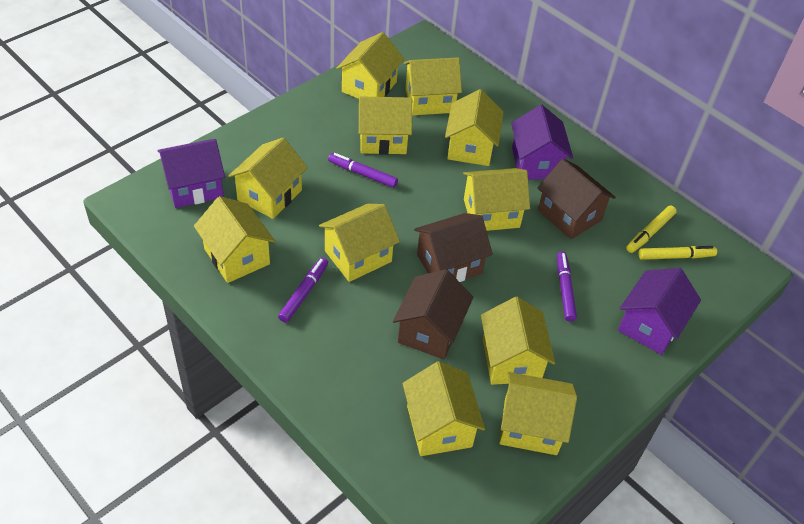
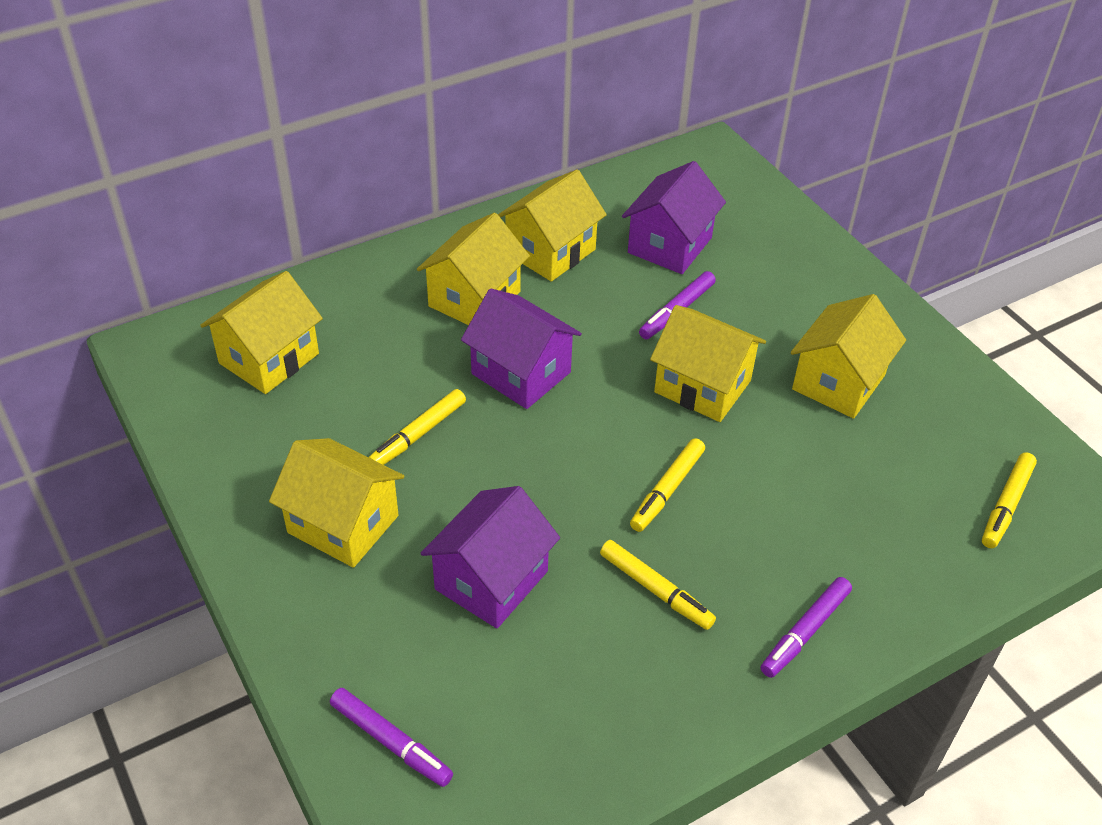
brown house: [393,269,473,360] [414,213,493,282] [538,159,616,239] = 3 -> none = 0
yellow house: [194,196,275,283] [228,137,308,219] [319,204,400,282] [336,32,404,98] [358,96,412,155] [402,361,485,456] [404,57,462,115] [445,89,504,166] [463,168,530,231] [481,297,555,385] [499,372,577,455] = 11 -> [200,271,323,394] [269,438,404,568] [417,213,530,325] [498,169,607,282] [650,305,766,422] [791,294,906,418] = 6
yellow marker: [626,205,677,253] [639,246,717,260] = 2 -> [369,389,466,465] [600,540,716,630] [630,438,705,532] [982,453,1037,548] = 4

